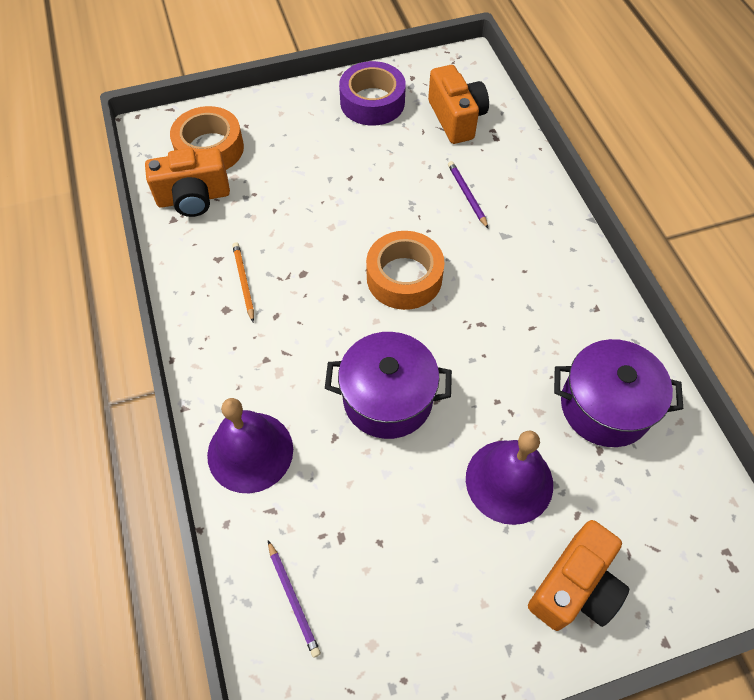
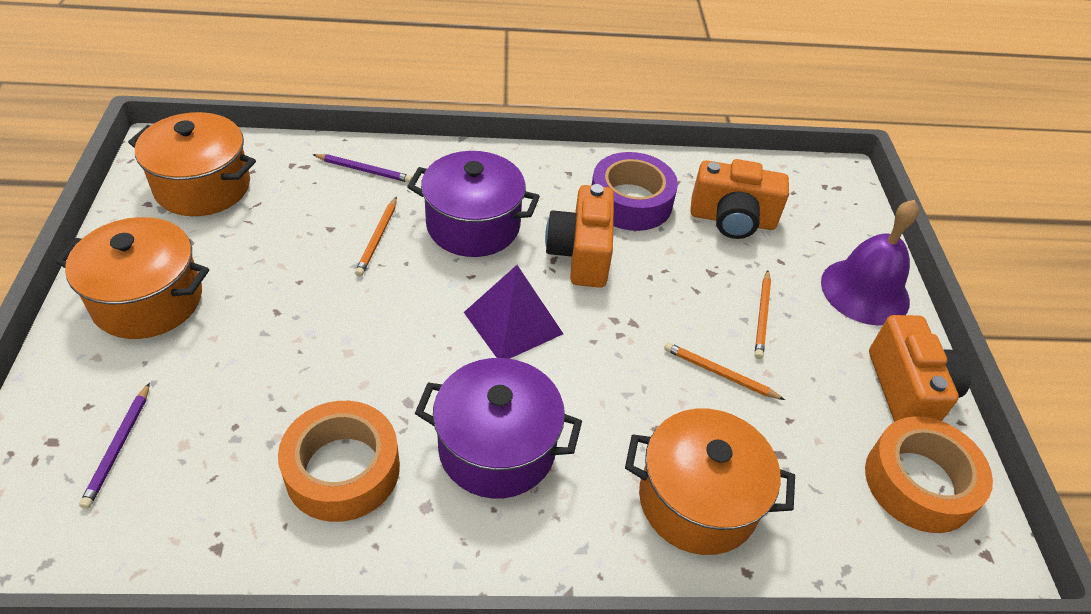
orange pencil: [232,242,254,322] = 1 -> [355,196,397,277] [664,342,785,400] [755,270,771,359] = 3
orange pot: none = 0 -> [56,217,209,339] [128,112,256,216] [625,409,795,555] = 3
purple bell: [207,398,293,493] [466,430,553,525] = 2 -> [821,200,919,325] = 1
purple pyramid: none = 0 -> [464,265,563,359] = 1

